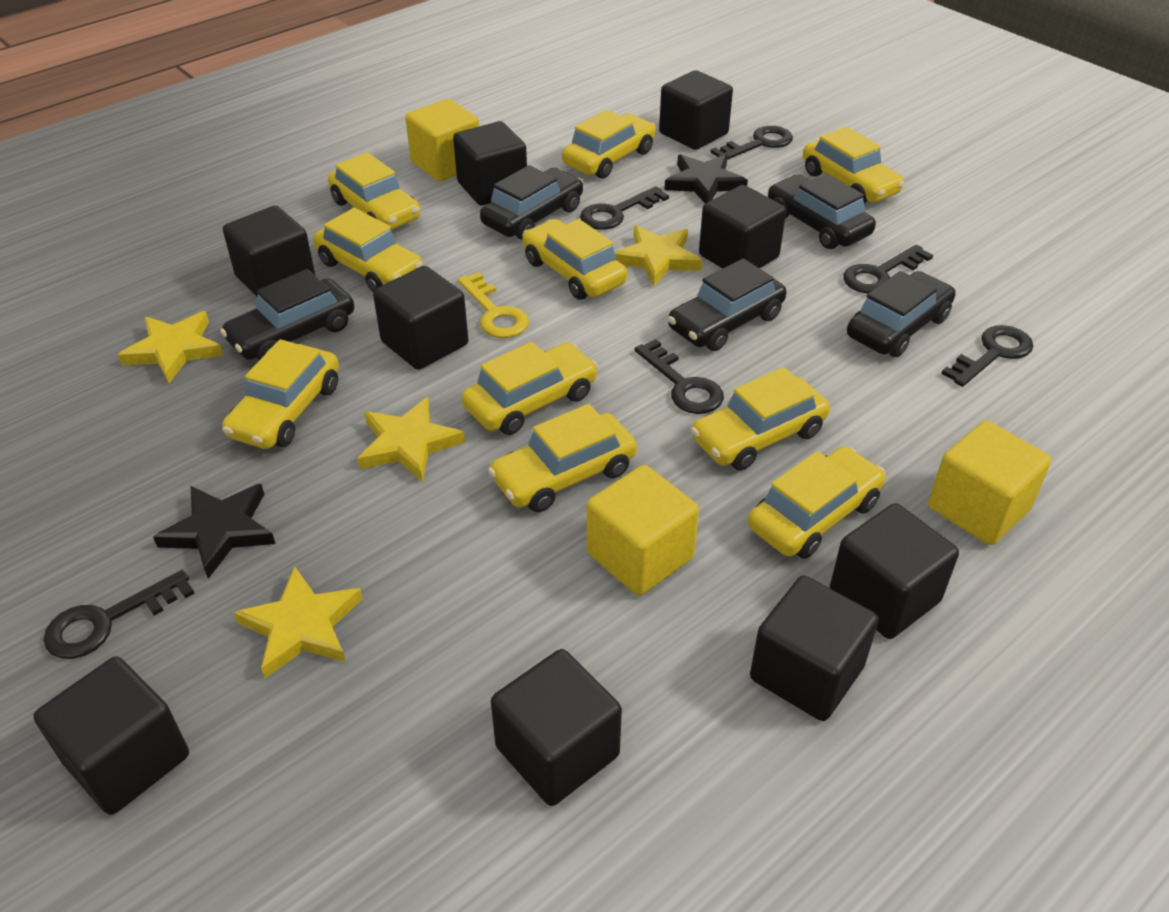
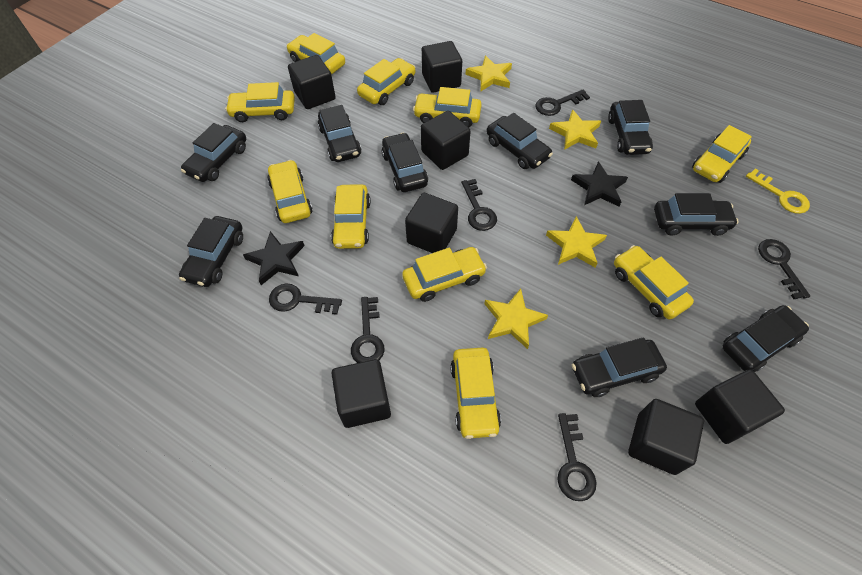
black car: [220,269,354,360] [480,165,583,240] [668,258,786,351] [768,173,876,249] [847,271,956,357] = 5 -> [179,216,243,287] [181,123,246,182] [318,105,361,162] [382,133,428,192] [486,113,553,169] [572,337,667,397] [608,100,653,155] [654,193,739,236] [722,305,809,372] = 9
black cube: [33,657,189,815] [223,205,316,296] [373,266,468,370] [453,121,527,205] [491,649,622,806] [659,70,733,150] [699,185,786,268] [750,576,879,721] [830,503,959,639] = 9 -> [288,55,336,109] [331,359,391,428] [405,193,458,253] [421,111,471,170] [422,41,462,93] [628,399,704,475] [695,369,785,444] = 7
yellow cube: [405,99,479,181] [587,465,699,596] [928,420,1052,545] = 3 -> none = 0

